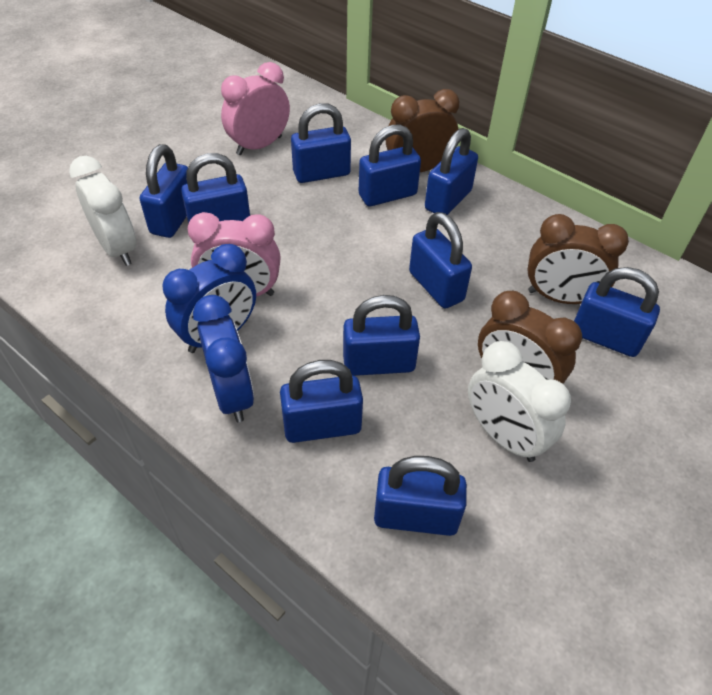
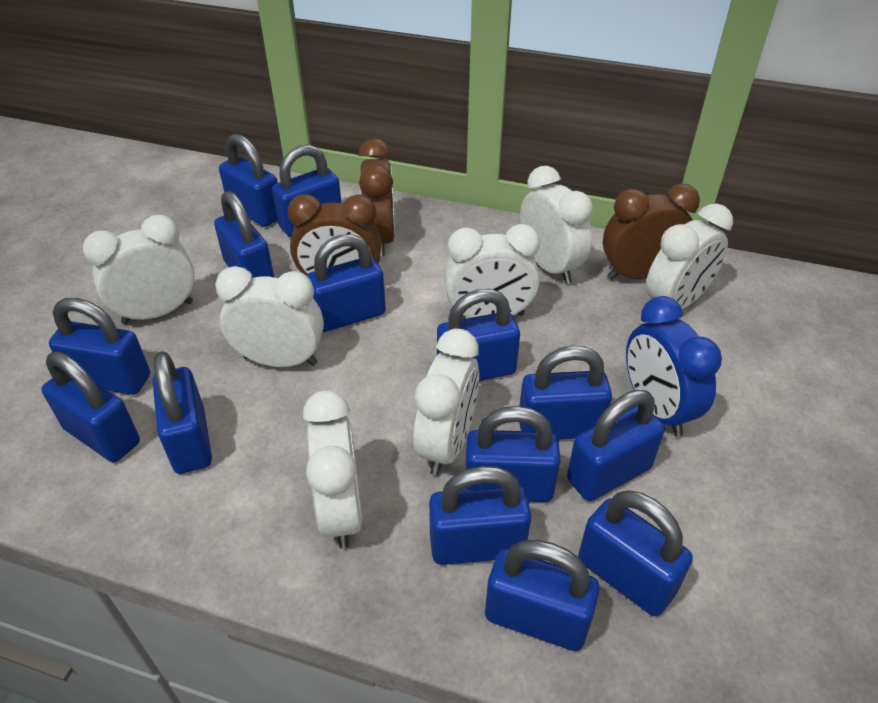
blue clock: [162,244,256,353] [193,295,254,422] = 2 -> [626,296,722,437] = 1
blue padlock: [140,144,188,238] [181,153,250,223] [280,360,363,443] [291,103,351,183] [343,295,420,376] [359,125,421,206] [374,456,467,536] [409,212,472,309] [425,128,478,215] [574,267,660,357] = 10 -> [41,352,140,462] [49,298,150,395] [153,351,212,474] [214,191,274,278] [219,134,278,227] [272,144,342,237] [307,234,386,332] [429,466,531,565] [437,289,520,381] [465,406,561,502] [485,540,600,651] [519,346,612,440] [567,390,665,501] [578,490,693,616] = 14
pink clock: [188,212,280,297] [221,62,290,155] = 2 -> none = 0
white clock: [69,156,136,266] [468,341,571,462] = 2 -> [83,215,195,324] [215,266,324,367] [303,390,363,549] [413,328,479,475] [444,224,540,318] [520,166,593,284] [646,204,733,310] = 7

